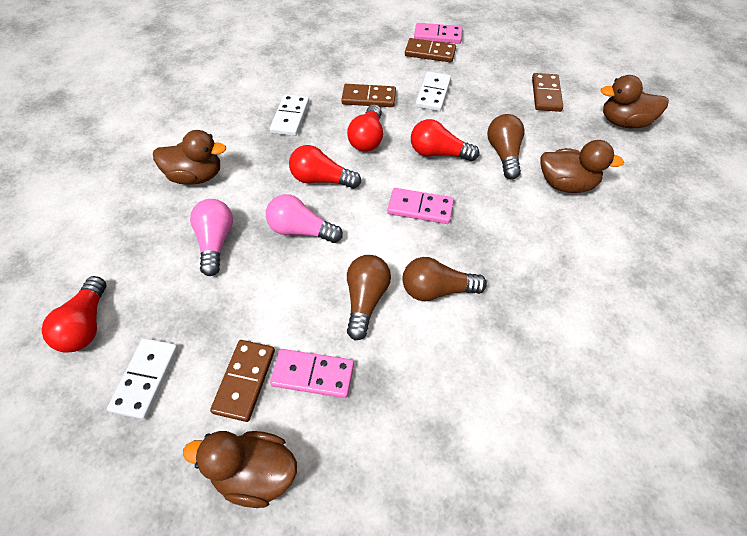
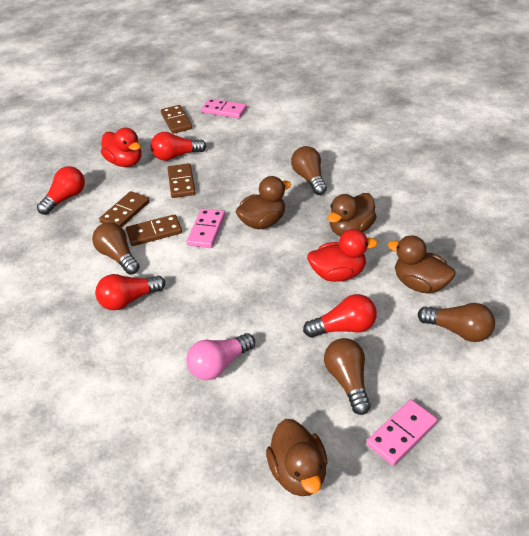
brown light bulb: [347,255,391,340] [402,257,487,301] [487,114,525,179] = 3 -> [92,222,140,275] [291,146,327,195] [324,338,371,415] [418,303,495,342] = 4
pink light bulb: [190,199,233,276] [266,194,343,243] = 2 -> [186,333,255,380] = 1
red duck: none = 0 -> [101,128,142,167] [307,229,378,282] = 2
white domino: [107,338,178,420] [270,94,309,136] [415,71,451,111] = 3 -> none = 0

